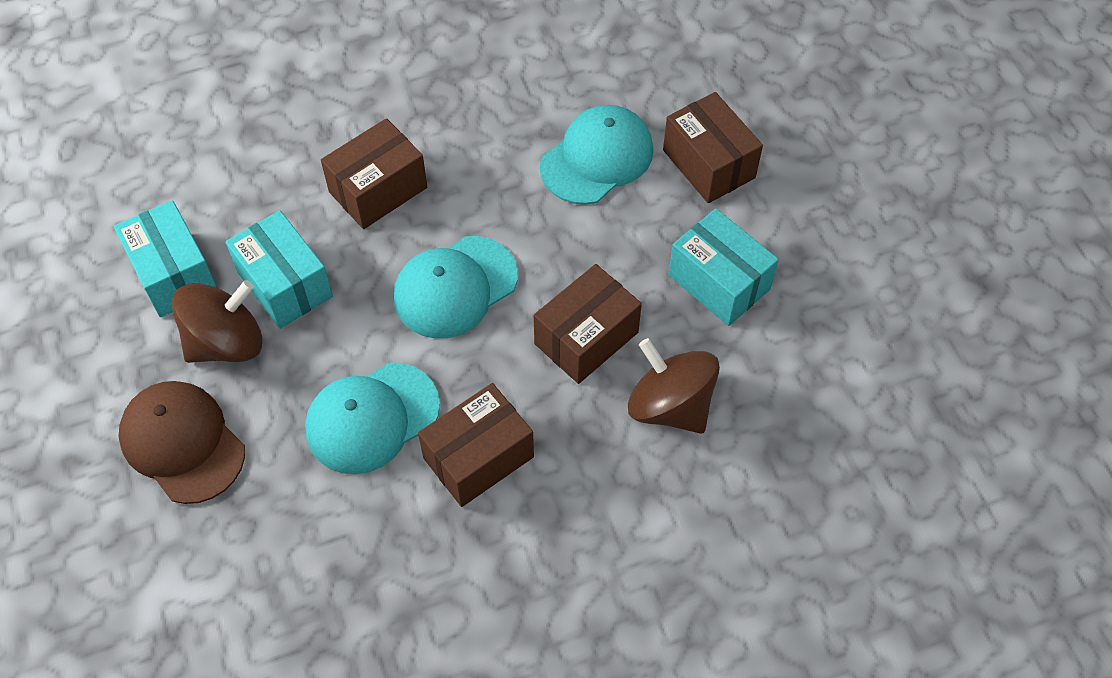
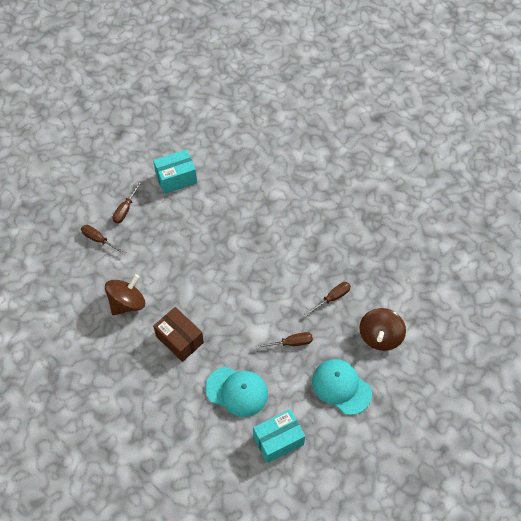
brown box: [321,118,427,229] [418,383,534,507] [534,264,642,384] [663,92,763,203] = 4 -> [153,307,204,362] = 1
brown cap: [118,381,245,504] = 1 -> none = 0
brown screwdriver: none = 0 -> [81,225,126,255] [113,181,142,223] [255,332,313,349] [304,282,351,316] = 4
turquoise box: [114,200,217,317] [226,210,333,329] [668,209,779,326] = 3 -> [153,149,197,194] [253,409,305,463] = 2
turquoise cap: [305,362,440,474] [394,236,518,338] [540,105,653,205] = 3 -> [206,367,268,417] [312,359,372,415] = 2

